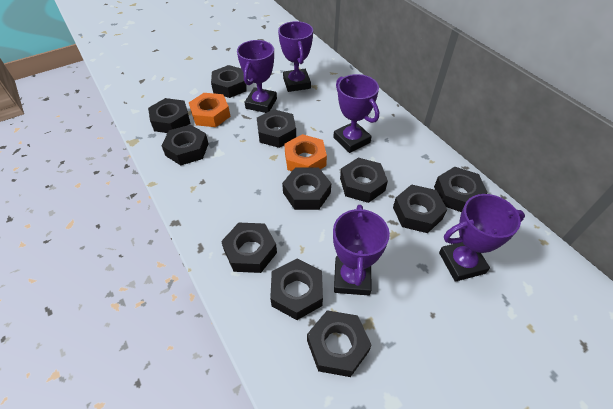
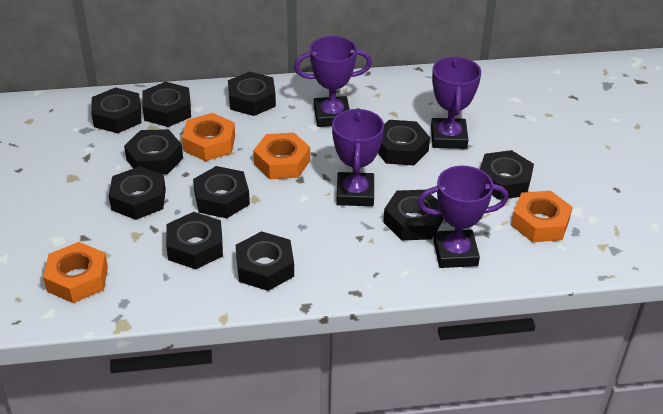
orange nut: [189,93,231,127] [284,134,327,171] = 2 -> [43,242,108,303] [182,113,235,161] [253,133,310,179] [511,191,573,242] = 4
purple trophy: [237,40,277,113] [278,21,313,92] [333,74,379,153] [333,205,390,295] [439,194,525,282] = 5 -> [294,36,372,127] [332,108,384,206] [417,165,508,268] [431,56,481,149] = 4

